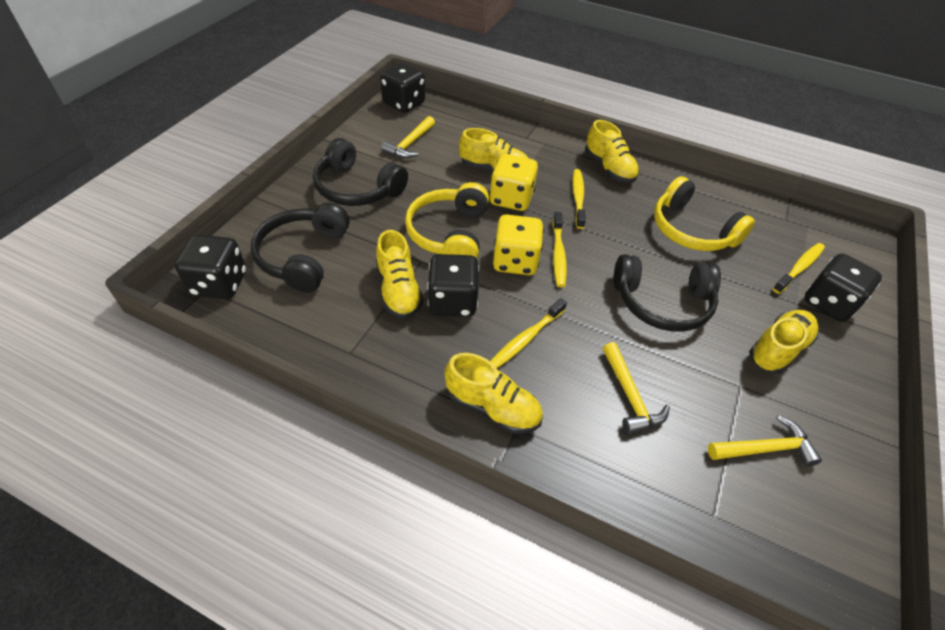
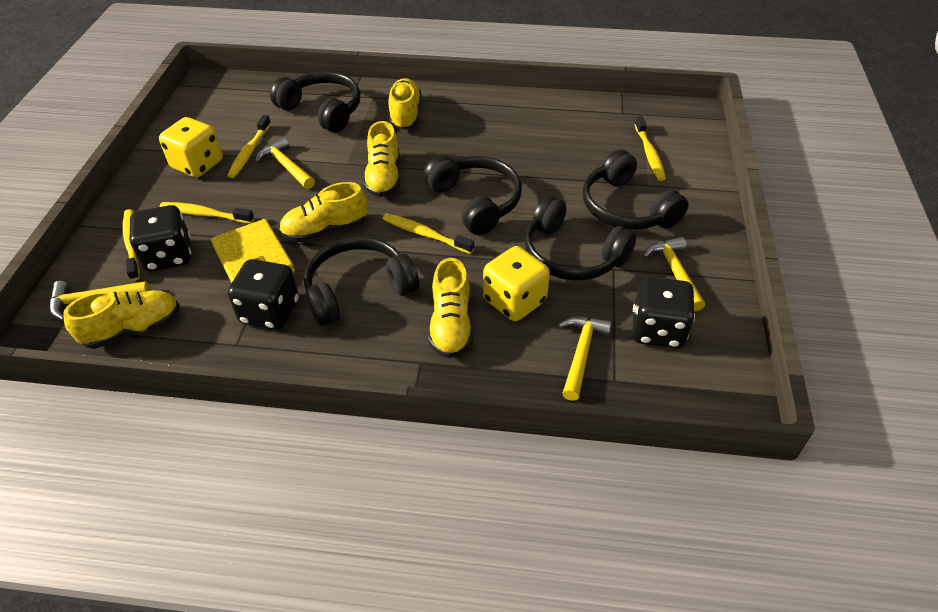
black dice: [175,234,246,299] [380,62,425,113] [427,254,479,317] [804,253,882,322] = 4 -> [129,205,191,272] [228,259,299,330] [632,277,695,348] = 3
black headphones: [251,203,349,292] [313,138,408,206] [614,254,721,332] = 3 -> [270,71,361,133] [304,237,419,326] [423,155,522,235] [524,195,637,281] [583,150,689,230] = 5
yellow hammer: [381,116,435,158] [603,342,670,434] [708,415,822,467] = 3 -> [50,281,150,321] [255,137,315,189] [558,316,612,401] [643,237,705,311] = 4
yellow headphones: [405,182,489,258] [654,176,755,251] = 2 -> none = 0
yellow toothbrush: [490,298,567,368] [553,212,567,287] [573,169,586,229] [773,243,825,294] = 4 -> [123,209,140,281] [159,202,254,224] [227,115,271,178] [383,213,474,254] [634,116,666,181] = 5
yellow wallet: none = 0 -> [211,219,295,283] = 1

